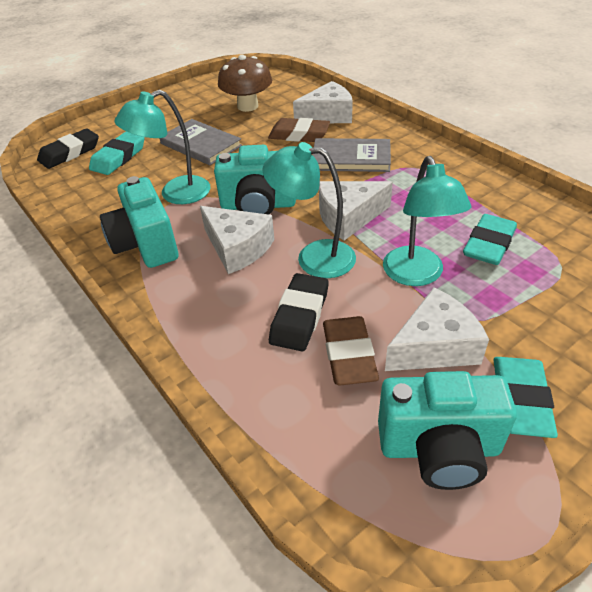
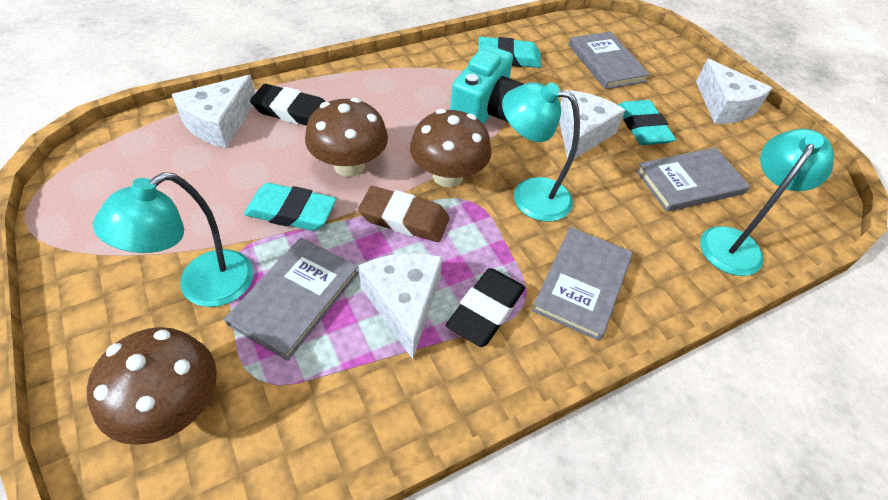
brown eraser: [268,118,330,142] [323,316,379,386] = 2 -> [358,186,450,242] = 1
brown mushroom: [218,55,272,112] = 1 -> [87,327,217,445] [305,98,388,177] [410,109,491,187] = 3
grey book: [159,119,242,165] [312,138,391,172] = 2 -> [224,238,359,361] [532,227,633,341] [569,32,650,89] [636,147,750,212] = 4
turquoise camera: [100,176,178,268] [214,145,296,215] [378,371,517,490] = 3 -> [450,45,523,124] = 1

